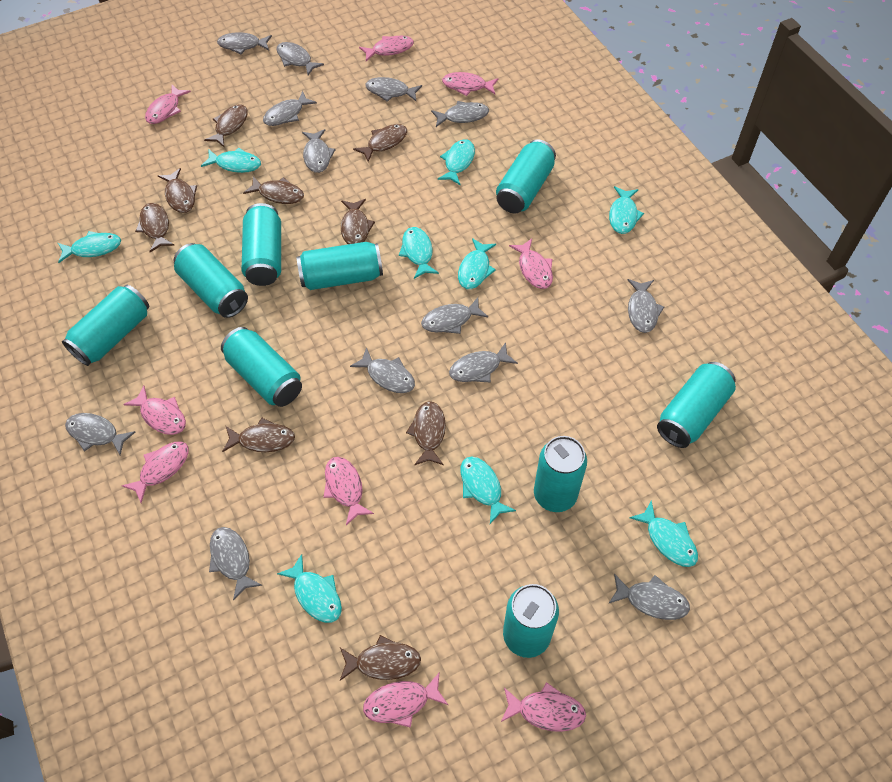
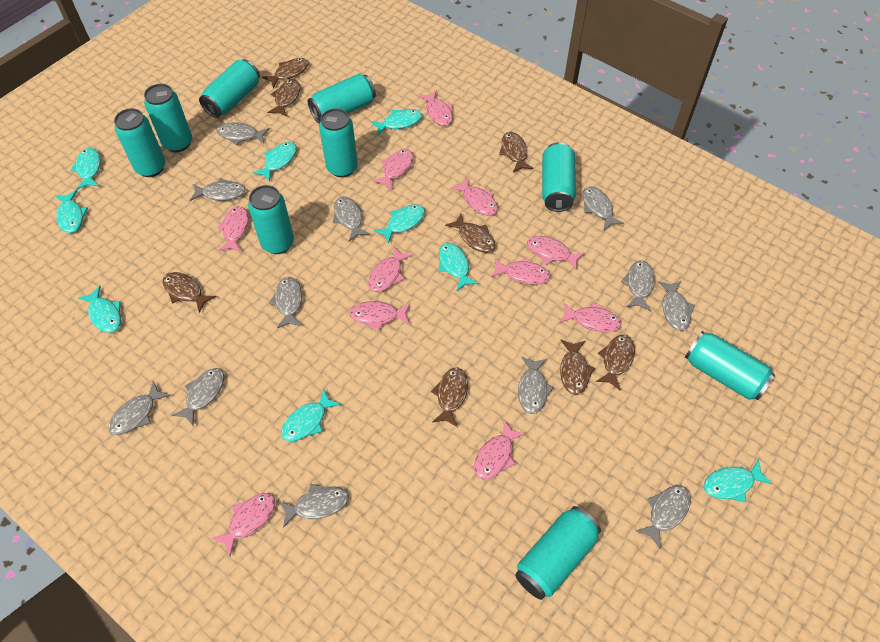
brown fish: [135,203,175,252] [158,168,197,213] [204,104,248,148] [222,418,295,452] [243,176,304,204] [340,635,421,681] [341,199,375,244] [353,124,407,162] [406,401,446,465] = 9 -> [163,272,216,313] [262,58,309,88] [268,80,300,117] [431,368,468,427] [445,214,496,253] [499,132,534,173] [560,340,595,395] [596,335,635,391] = 8
grey fish: [65,413,135,455] [209,527,262,601] [217,32,272,54] [263,91,317,126] [276,42,324,75] [302,129,336,173] [350,347,415,393] [365,77,422,102] [421,297,488,334] [431,101,489,127] [449,342,518,383] [608,574,690,620] [628,279,664,333] = 13 -> [108,381,171,435] [172,368,224,427] [190,178,246,201] [217,122,270,145] [269,277,302,328] [278,484,349,528] [333,196,370,241] [518,357,554,414] [583,186,624,230] [621,260,655,311] [636,485,691,549] [658,281,695,331] = 12
pink fish: [122,442,189,503] [123,385,186,435] [145,85,191,124] [324,457,374,525] [359,36,414,61] [363,672,448,728] [442,72,499,96] [501,682,586,732] [509,238,553,289] = 9 -> [211,493,275,556] [216,206,249,252] [350,301,410,331] [368,246,413,292] [373,149,413,190] [418,90,453,126] [450,177,498,215] [474,420,525,480] [491,257,550,285] [527,236,585,270] [559,302,622,332] = 11

